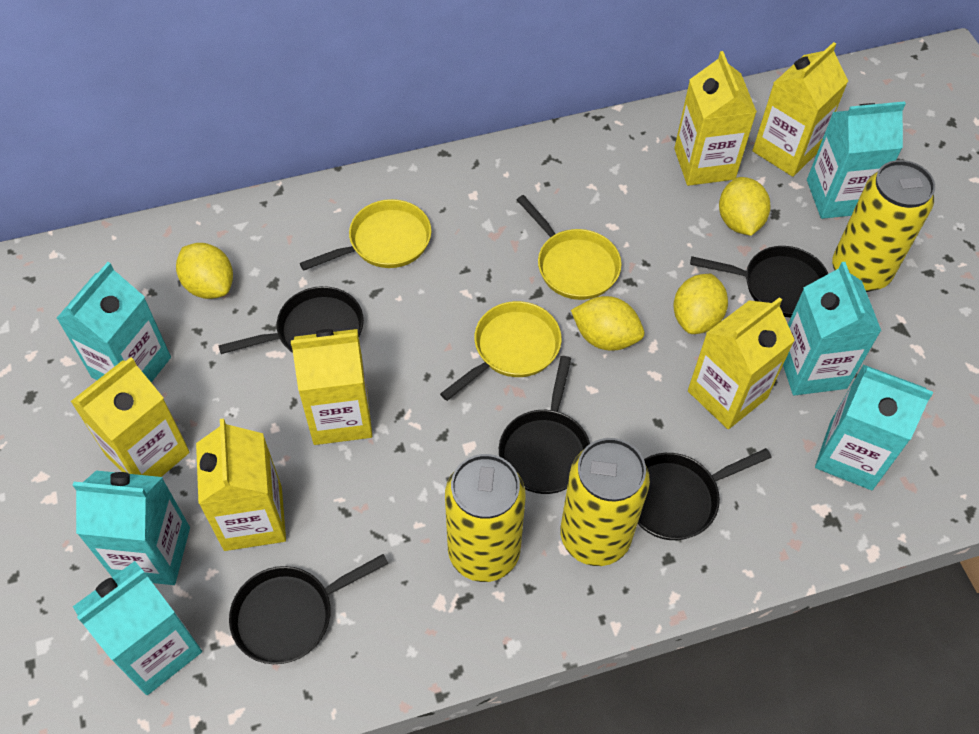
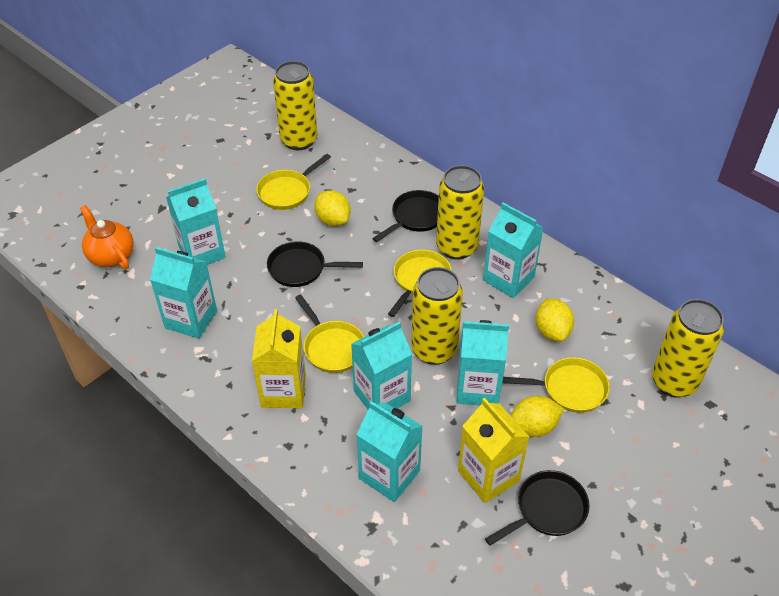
black pan: [218,286,364,354] [229,554,389,664] [499,356,590,494] [638,448,772,540] [690,246,829,317] = 5 -> [267,241,363,287] [372,190,439,242] [485,470,590,546] = 3
orange teapot: none = 0 -> [80,205,134,269] = 1
yellow can: [445,454,526,582] [560,438,650,566] [832,160,935,292] = 3 -> [273,61,317,150] [411,267,463,365] [436,165,484,259] [652,299,724,398] = 4
yellow carton: [70,357,190,477] [196,418,286,551] [291,329,372,445] [674,51,757,186] [688,297,795,429] [752,42,848,177] = 6 -> [252,309,306,408] [458,398,529,503] = 2
yellow lemon: [176,243,233,299] [571,296,644,351] [673,274,728,334] [719,177,771,236] = 4 -> [315,190,350,226] [511,396,564,437] [535,298,574,342] = 3
yellow pan: [300,199,431,271] [440,301,562,401] [517,195,622,300] = 3 -> [256,154,331,210] [295,294,364,373] [388,249,452,317] [502,357,610,413] = 4

